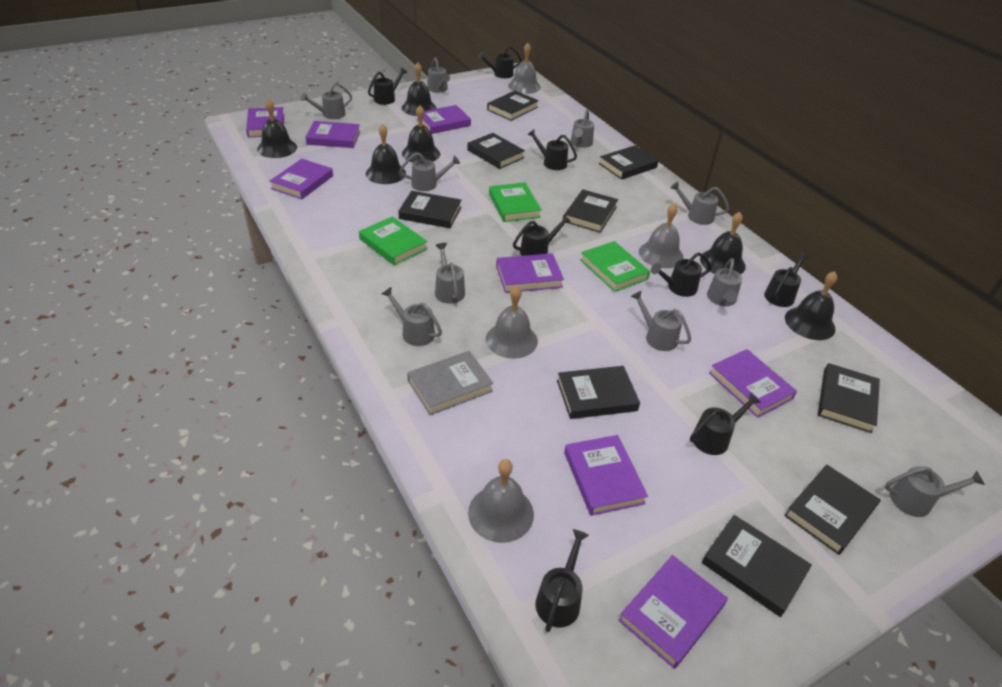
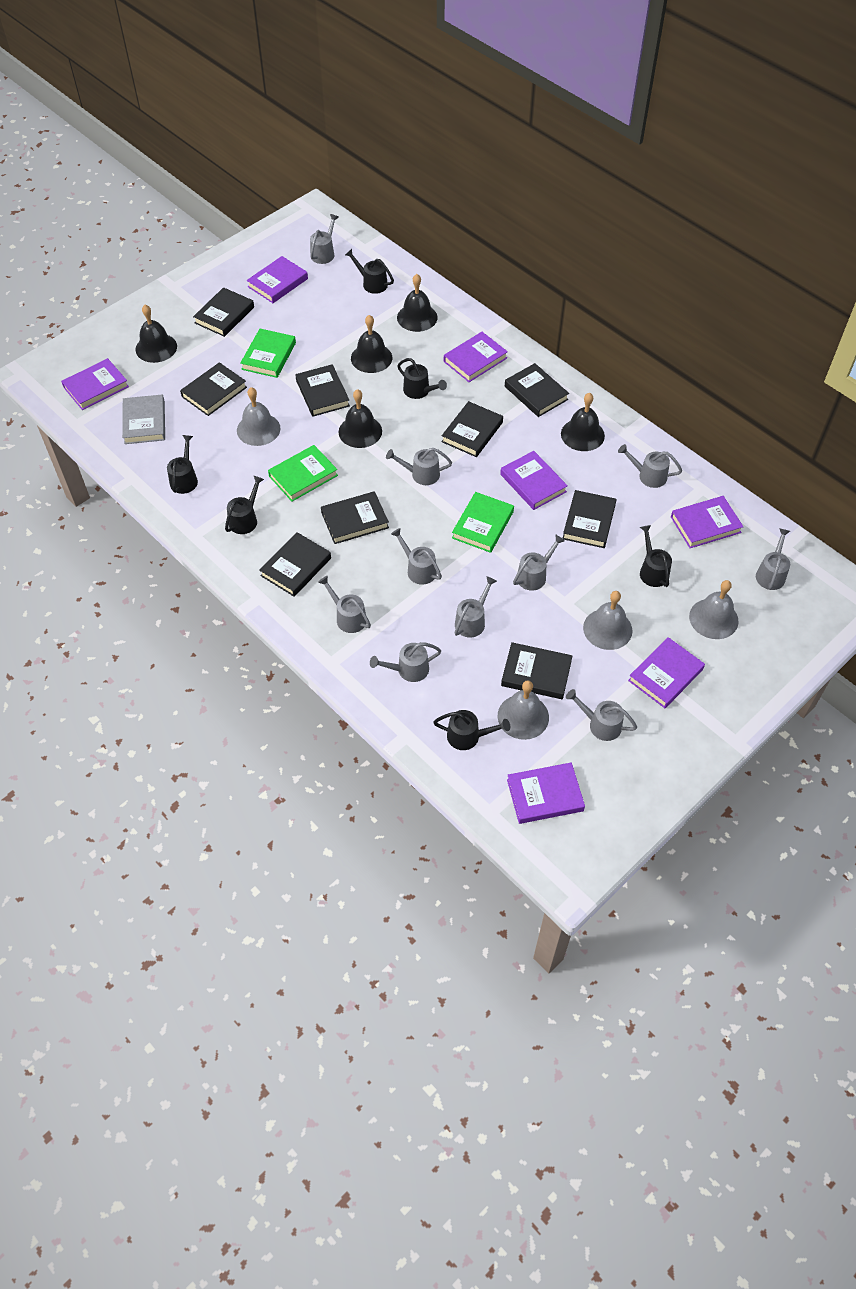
black bell: [257,99,297,158] [366,124,406,184] [402,62,437,116] [402,105,440,162] [700,212,746,275] [785,271,837,340] = 6 -> [136,305,177,363] [339,389,382,448] [351,315,392,373] [397,274,437,332] [561,393,605,451] = 5
black watering can: [368,67,407,105] [478,46,522,78] [513,214,571,256] [527,129,577,170] [535,529,589,632] [651,252,711,297] [690,393,761,455] [764,252,809,307] = 8 -> [167,435,198,494] [225,476,264,534] [345,249,394,294] [397,358,447,399] [433,710,510,750] [640,525,672,587] = 6
purple book: [246,107,284,137] [269,159,333,199] [306,121,360,148] [417,105,471,134] [496,253,564,293] [564,435,648,516] [618,555,728,669] [709,349,797,418] = 8 -> [61,358,129,410] [247,256,308,303] [444,332,508,382] [500,451,568,510] [507,762,585,824] [628,637,705,708] [671,496,744,548] = 7

